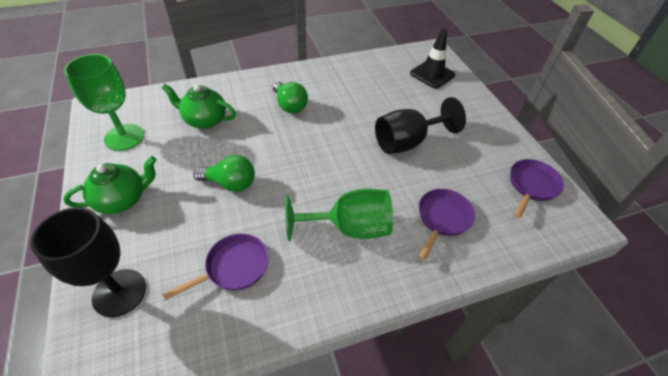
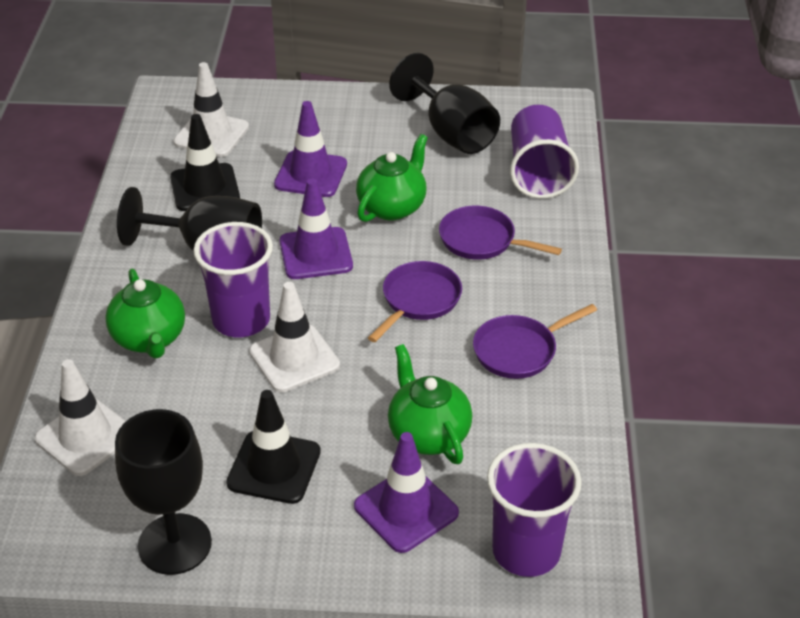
black goblet: [30,207,146,317] [375,97,466,154] = 2 -> [115,409,212,575] [117,187,262,250] [389,53,500,154] = 3
black traffic cone: [410,28,455,89] = 1 -> [170,114,240,211] [226,390,321,504] = 2
green goblet: [64,54,144,151] [285,189,393,241] = 2 -> none = 0
green light bulb: [193,155,255,192] [272,81,308,113] = 2 -> none = 0
green teapot: [63,156,157,214] [162,84,236,129] = 2 -> [105,269,185,359] [356,134,428,222] [388,344,472,464] = 3
purple cup: none = 0 -> [193,222,273,337] [487,443,582,577] [510,105,579,199] = 3
purple traffic cone: none = 0 -> [274,101,347,197] [280,179,353,279] [354,432,459,553] = 3
white traffic cone: none = 0 -> [34,359,126,476] [173,62,249,157] [249,282,340,392] = 3

